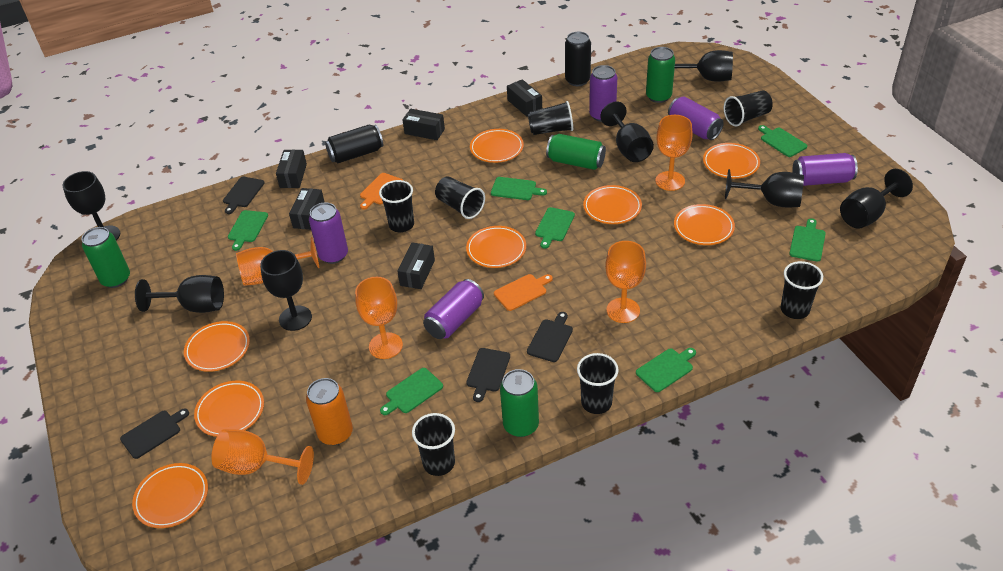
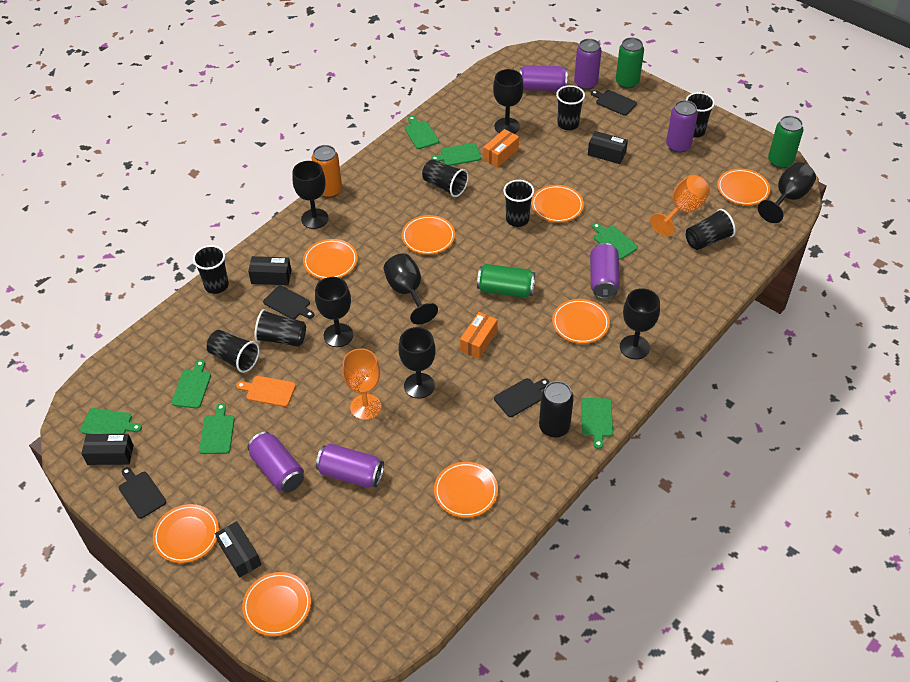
black box: [276,150,307,188] [289,188,325,230] [397,242,435,289] [402,109,445,140] [507,79,542,117] = 5 -> [81,434,134,465] [215,521,261,578] [248,256,291,285] [588,131,628,164] = 4
black can: [325,125,383,163] [565,32,591,86] = 2 -> [539,381,574,438] = 1
black cup: [379,180,414,232] [412,413,455,476] [435,176,485,219] [528,101,573,135] [577,353,619,414] [724,90,773,126] [781,261,823,319] = 7 -> [193,245,229,294] [207,330,260,373] [254,309,306,347] [422,159,469,197] [503,180,534,227] [556,85,585,130] [686,92,715,138] [686,209,736,250] = 8
green can: [82,227,130,288] [500,369,539,437] [546,134,606,170] [646,47,675,103] = 4 -> [477,264,535,298] [616,37,644,89] [768,116,803,168] = 3
orange box: none = 0 -> [460,312,497,359] [483,129,519,168] = 2
orange cutting board: [360,173,403,210] [494,274,553,311] = 2 -> [236,376,296,407] = 1
orange goblet: [211,429,314,485] [236,237,319,286] [355,277,403,359] [605,241,646,323] [655,115,692,191] = 5 -> [342,348,381,420] [650,175,710,237] = 2
purple can: [309,203,348,264] [423,279,484,339] [589,65,617,122] [668,96,724,140] [792,153,858,186] = 5 -> [247,431,304,493] [316,443,384,488] [520,65,567,91] [574,39,602,90] [590,243,620,299] [666,100,698,153] = 6

